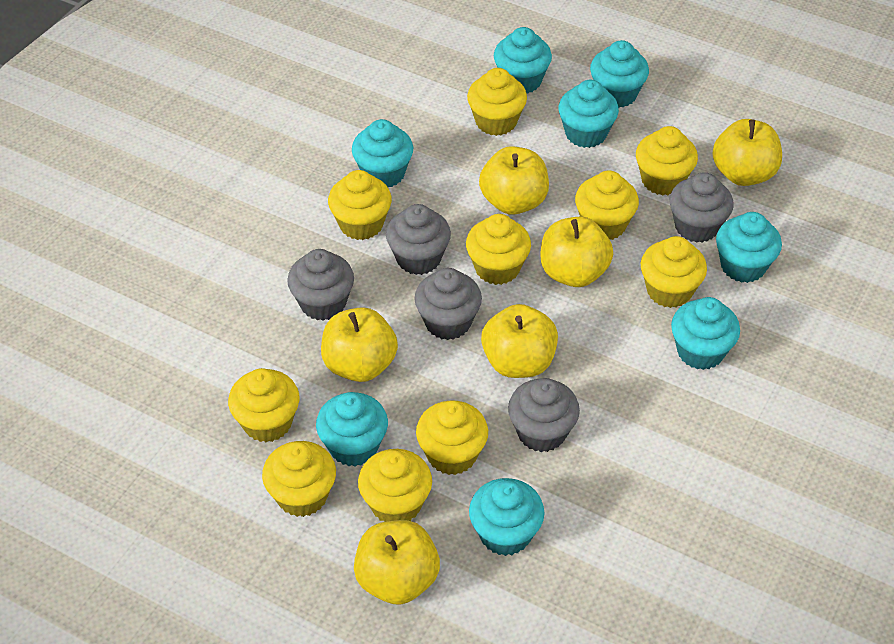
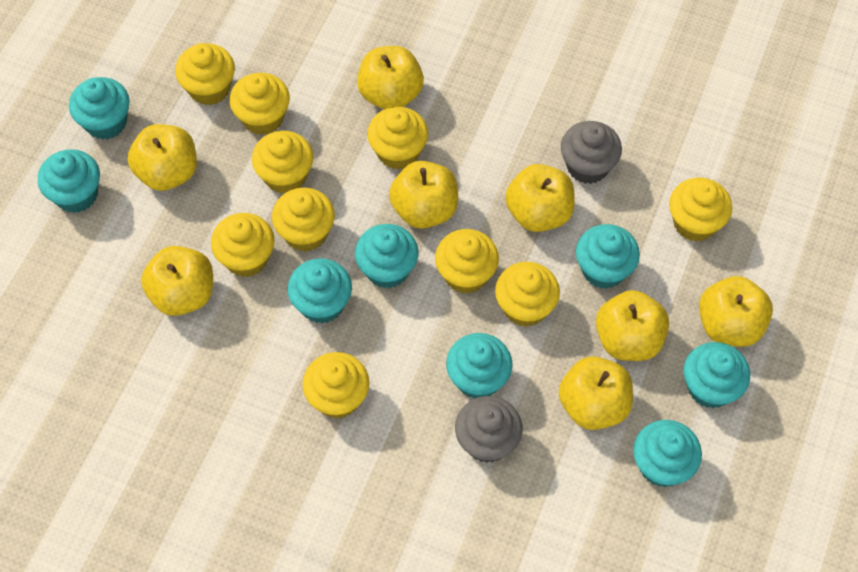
grey cupcake: [287,249,354,321] [386,204,451,275] [414,268,482,340] [508,378,580,452] [670,172,733,243] = 5 -> [455,396,523,463] [561,121,622,184] = 2
yellow apple: [321,307,398,382] [354,520,440,605] [479,146,549,215] [481,304,558,378] [541,217,613,287] [713,119,782,186] = 6 -> [128,124,197,191] [141,246,213,316] [357,46,424,109] [389,161,458,228] [505,164,575,232] [559,356,633,430] [596,290,669,361] [699,276,773,347] = 8

